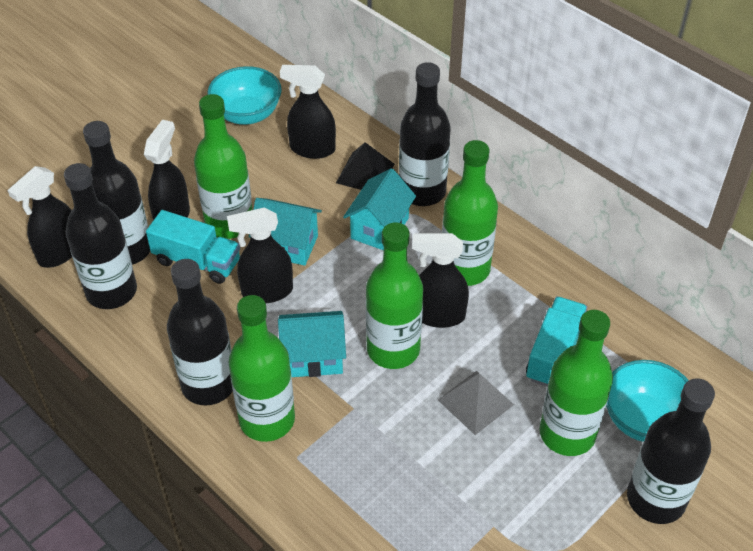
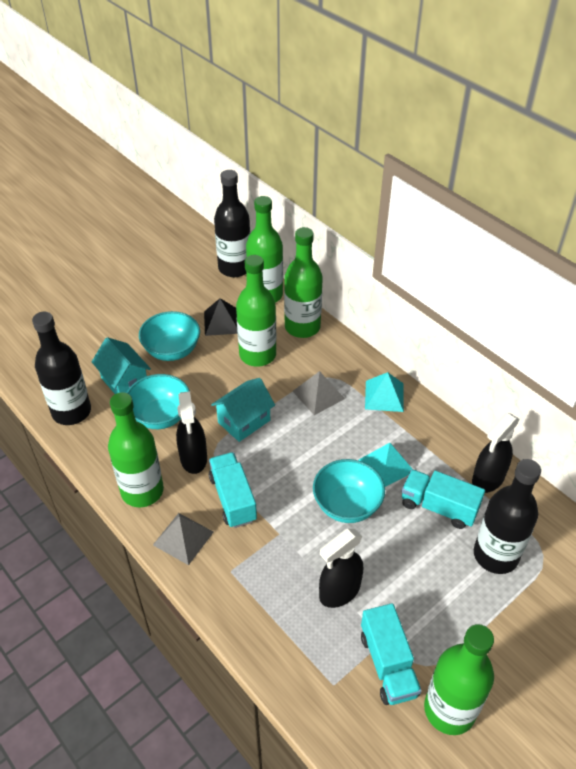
black bottle: [64,163,137,309] [83,121,150,265] [167,259,233,405] [399,62,451,206] [627,378,715,524] = 5 -> [32,312,91,425] [214,170,250,277] [474,459,541,574] = 3
black spray bottle: [7,166,72,268] [144,120,190,220] [227,207,293,303] [280,65,336,159] [412,233,469,328] = 5 -> [176,391,207,474] [319,529,363,608] [472,413,519,493] = 3
grey pyramid: [438,371,514,435] = 1 -> [153,513,213,565] [292,371,345,415] = 2
turquoise bowl: [208,66,282,125] [606,360,689,442] = 2 -> [127,374,190,429] [139,311,200,361] [313,459,385,523] = 3
turquoise house: [249,198,322,266] [278,311,346,377] [343,168,416,250] = 3 -> [92,337,151,394] [211,378,275,442] = 2
turquoise pyramid: none = 0 -> [358,443,412,487] [365,372,404,412] = 2
turquoise truck: [146,210,240,284] [526,296,587,387] = 2 -> [209,452,257,528] [361,603,422,705] [402,469,485,529] = 3

